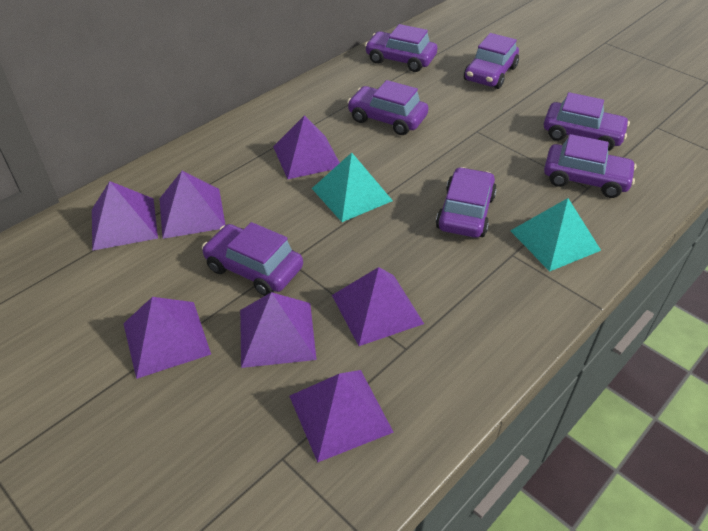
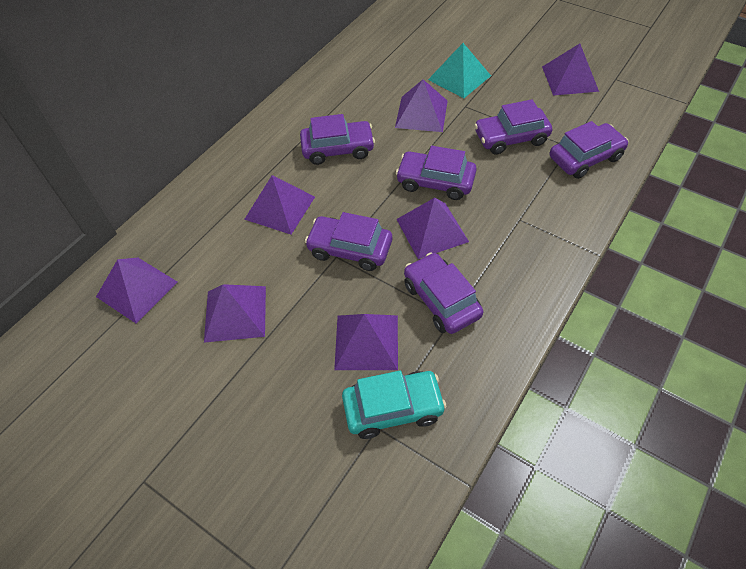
purple car: [202,222,303,296] [347,80,428,135] [365,24,437,72] [436,167,497,238] [464,33,519,89] [544,92,630,151] [544,134,637,198] = 7 -> [300,114,375,165] [305,212,392,271] [396,146,477,200] [404,252,483,334] [474,99,552,155] [550,121,629,179] = 6
turquoise car: none = 0 -> [342,371,447,439] = 1
turquoise pyramid: [312,153,393,222] [510,198,601,272] = 2 -> [428,43,491,98] = 1

